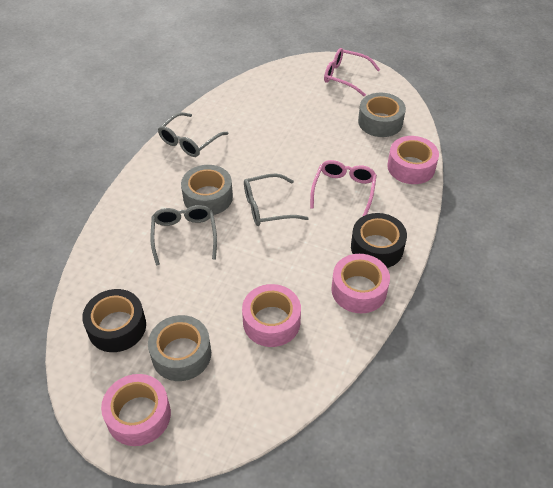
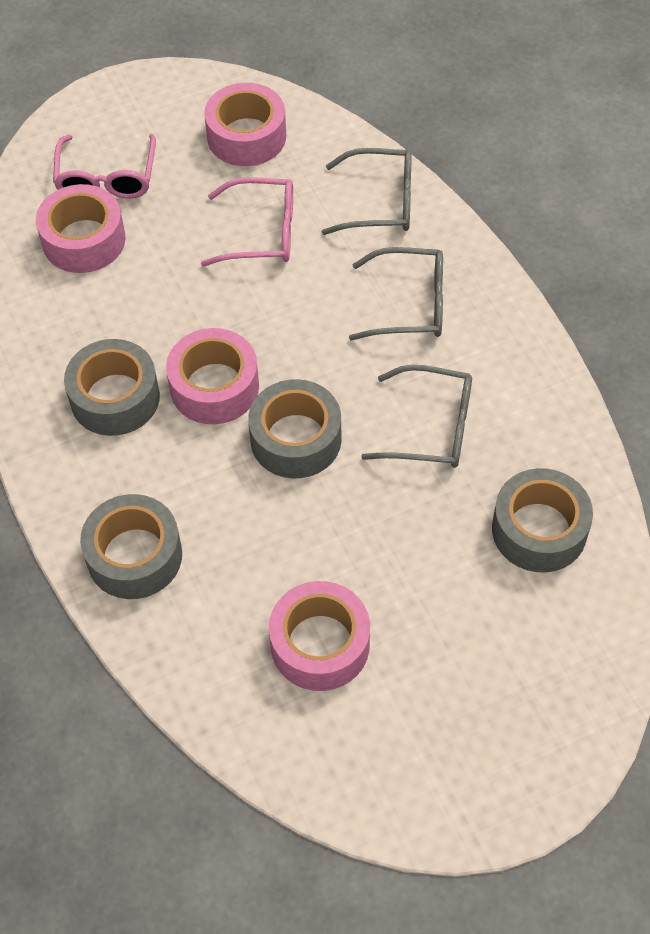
black tape: [82,289,146,352] [351,213,407,268] = 2 -> none = 0
grey tape: [148,315,211,381] [181,165,233,215] [358,93,406,137] = 3 -> [64,339,160,436] [80,494,182,599] [248,379,341,478] [492,468,593,572] = 4

